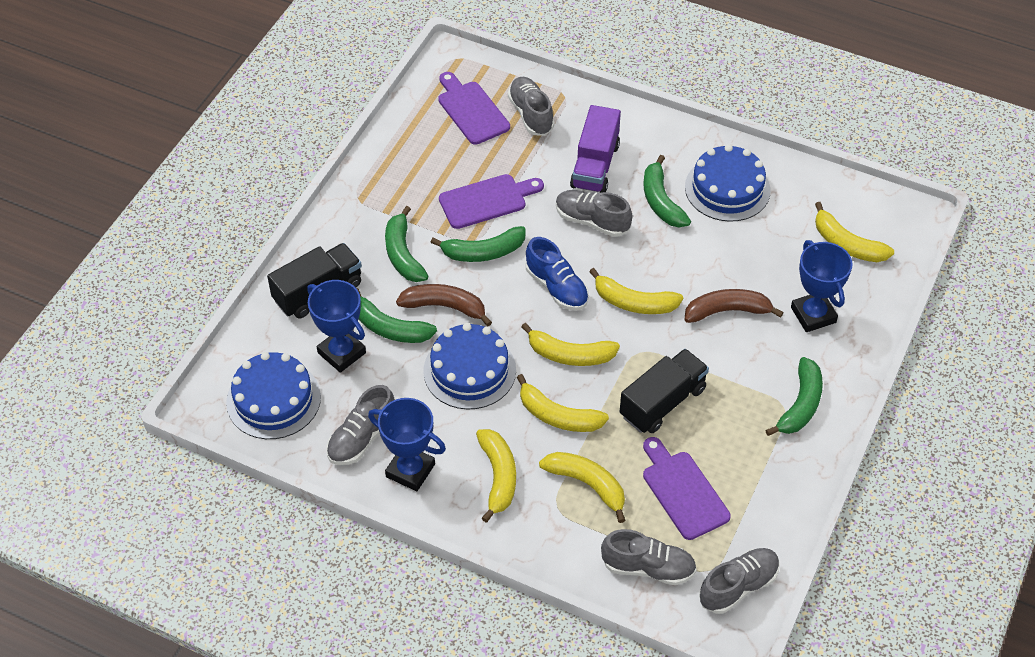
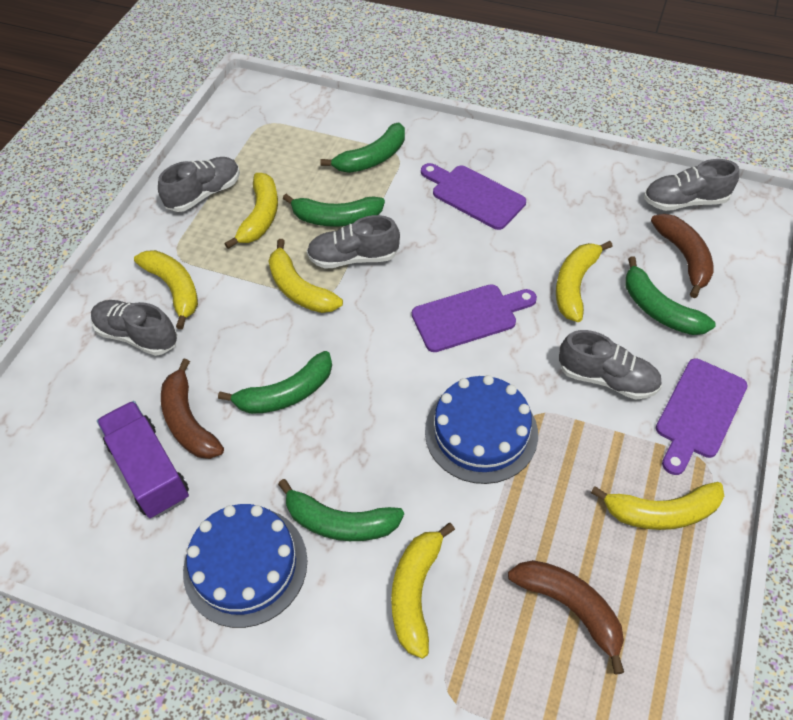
black truck: [267,243,362,319] [620,349,709,433] = 2 -> none = 0
blue cake: [226,352,321,439] [423,323,516,410] [685,144,771,222] = 3 -> [183,504,307,628] [425,375,538,484] = 2
blue shoe: [526,237,589,311] = 1 -> none = 0
blue trophy: [307,280,366,373] [368,398,446,491] [791,240,853,332] = 3 -> none = 0
brown banana: [396,284,492,326] [685,289,784,323] = 2 -> [161,359,224,459] [508,560,624,675] [651,214,714,298] = 3

